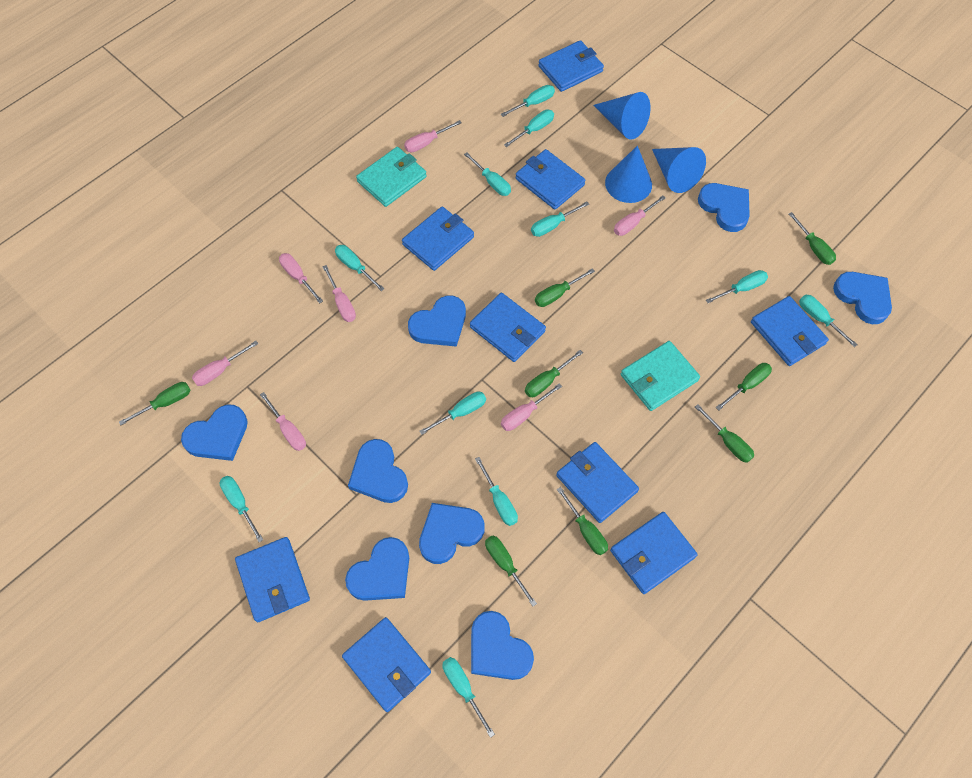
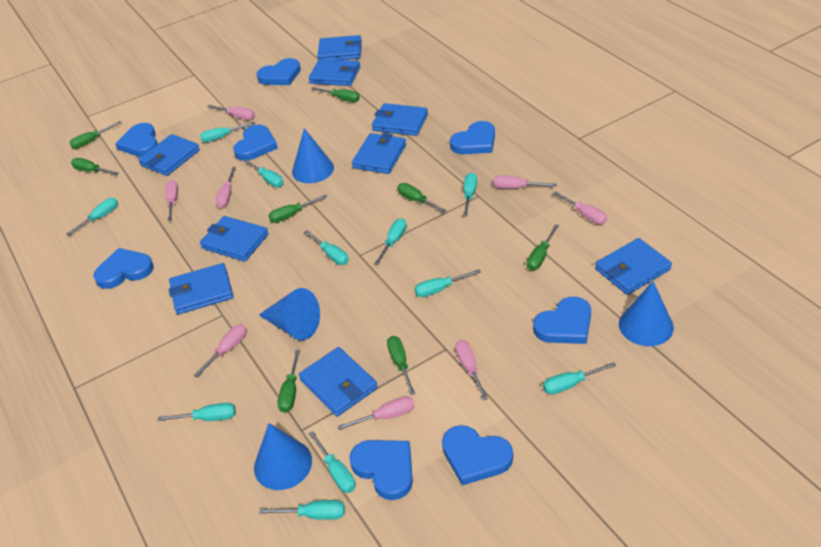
blue cone: [593,92,650,140] [605,146,652,203] [652,147,706,193] = 3 -> [254,423,312,490] [259,288,320,340] [292,128,334,183] [619,281,674,346] = 4
pink screwdriver: [192,341,258,386] [260,392,306,451] [279,253,323,303] [322,265,356,322] [404,120,462,152] [501,383,562,431] [614,195,665,236] = 7 -> [165,180,178,221] [193,324,247,378] [208,105,255,120] [215,167,236,208] [338,396,415,430] [455,340,488,400] [494,176,557,189] [553,191,607,224] = 8
turquoise wallet: [356,147,427,207] [621,341,700,411] = 2 -> none = 0

